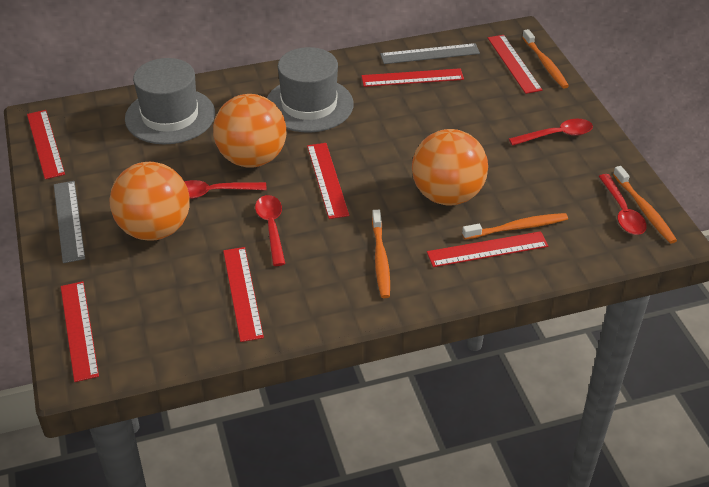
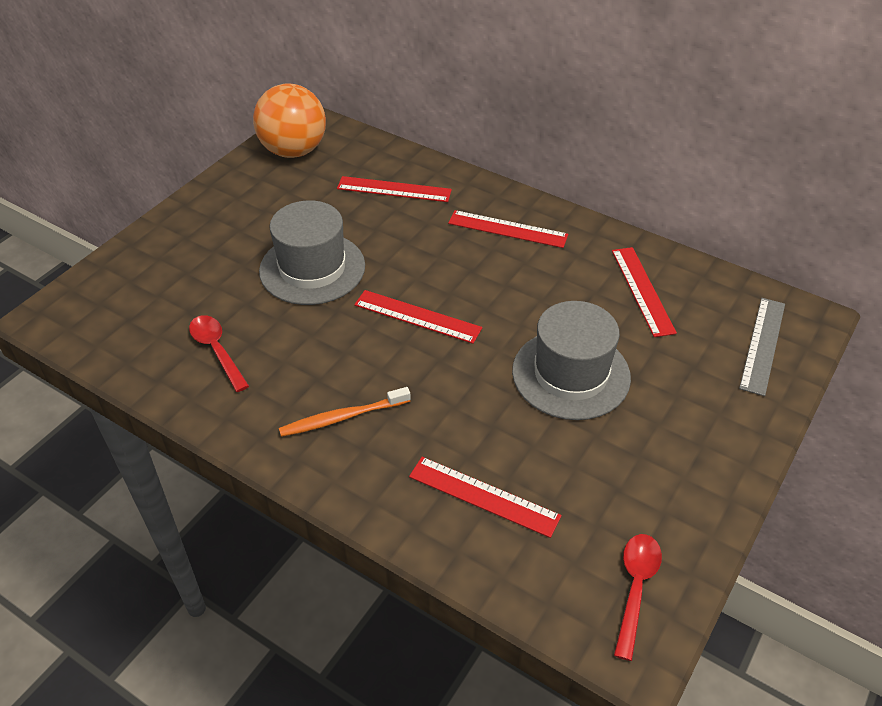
grey ruler: [54,181,85,263] [380,43,480,64] = 2 -> [739,298,785,396] = 1
orange ball: [110,162,190,241] [213,94,286,168] [412,129,488,206] = 3 -> [253,83,326,158] = 1
orange toothbrush: [372,210,390,298] [462,213,568,240] [522,29,569,89] [613,166,677,244] = 4 -> [279,387,411,437] = 1
red ruler: [27,110,65,179] [61,281,99,382] [223,247,264,342] [307,143,349,219] [361,68,464,87] [427,231,549,267] [488,35,542,94] = 7 -> [337,176,452,202] [354,290,482,344] [409,457,562,538] [448,210,568,248] [612,247,677,337] = 5
red spoon: [184,180,267,199] [255,195,285,266] [509,119,593,146] [599,174,647,235] = 4 -> [189,315,249,392] [614,534,662,661] = 2

